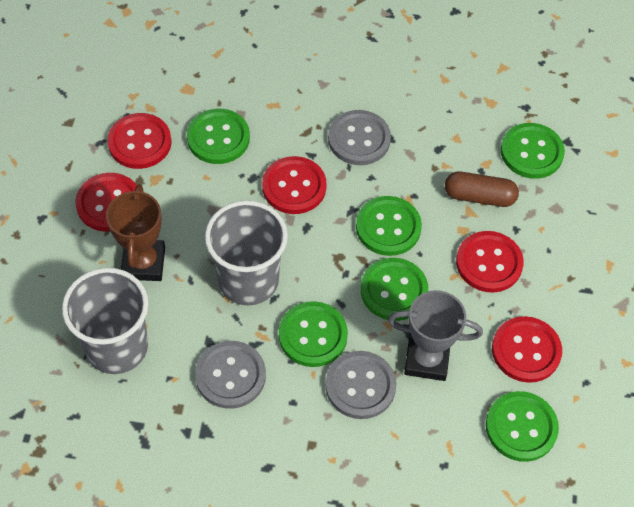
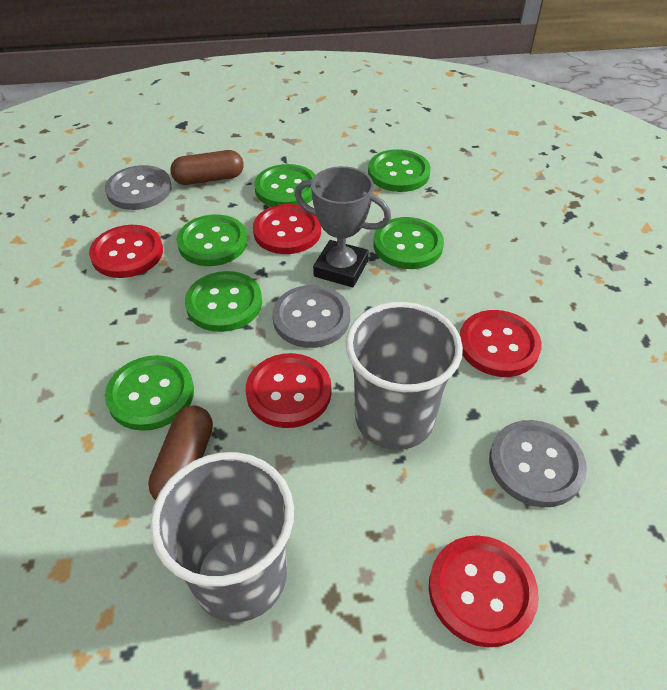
brown capsule: [445,172,519,207] = 1 -> [148,405,213,500] [170,150,244,185] = 2
brown trophy: [106,184,165,281] = 1 -> none = 0

